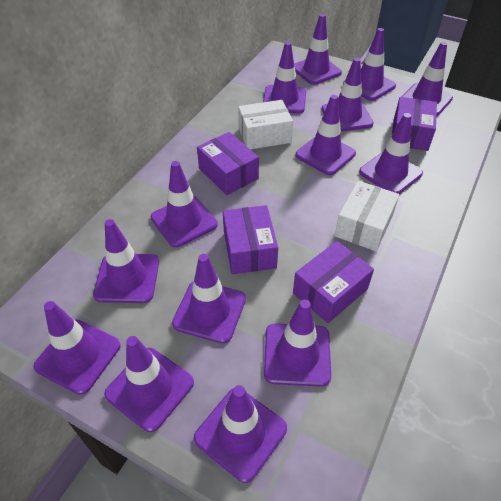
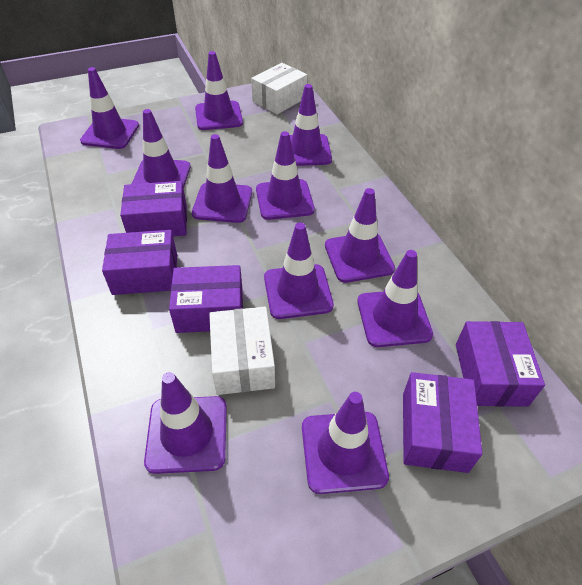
purple box: [197,132,259,195] [223,205,278,274] [293,241,374,323] [392,97,437,151] = 4 -> [102,230,177,295] [120,181,187,237] [169,265,243,333] [403,372,483,473] [456,321,545,407] = 5
purple traffic cone: [34,301,121,395] [93,219,159,303] [104,336,194,432] [151,161,218,247] [172,254,246,344] [194,385,287,483] [263,42,306,114] [264,300,331,387] [294,14,342,85] [295,95,356,175] [321,58,374,131] [343,28,396,101] [359,113,423,194] [402,42,453,116] = 14 -> [80,67,139,149] [132,109,191,189] [144,372,227,474] [192,134,252,223] [195,51,243,130] [256,131,315,220] [264,223,334,319] [290,84,332,166] [302,392,389,494] [325,188,395,283] [357,250,433,347] = 11

